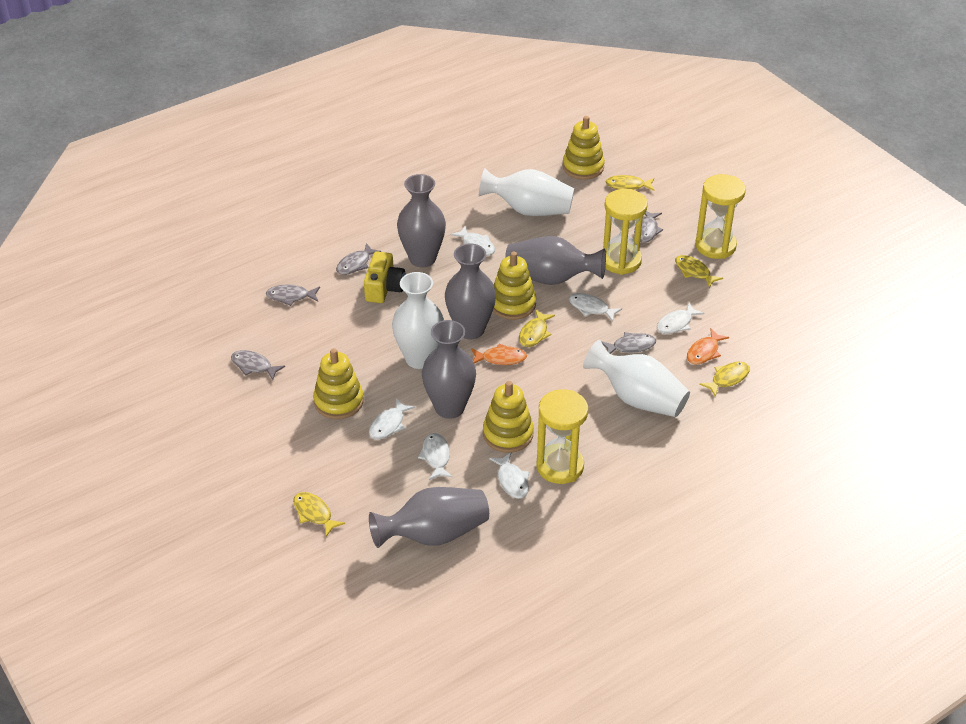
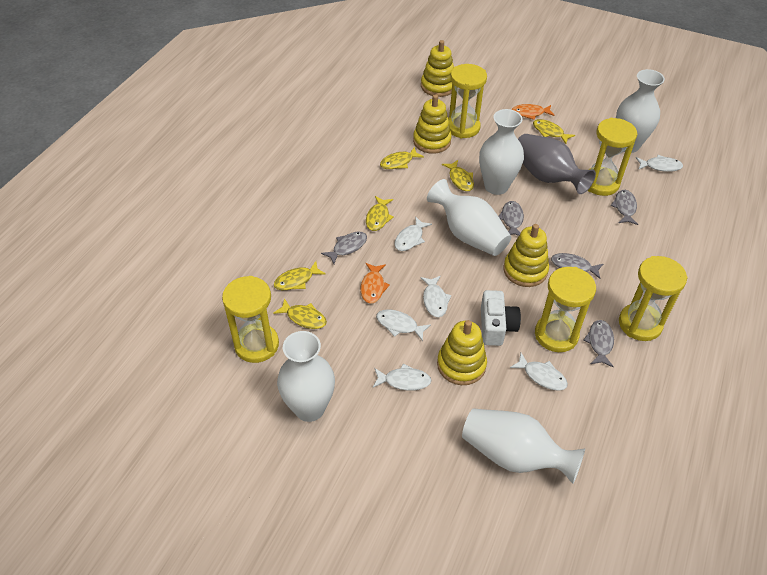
grey vase: [369,487,489,548] [397,174,446,268] [422,320,476,419] [445,244,496,339] [505,236,606,285] = 5 -> [518,134,596,194] = 1
white camera: none = 0 -> [481,290,521,346] = 1
white vase: [392,272,444,369] [479,168,574,216] [583,340,690,417] = 3 -> [277,331,335,422] [427,179,511,256] [462,409,585,484] [479,109,524,195] [616,69,665,153] = 5
yellow camera: [364,252,406,303] = 1 -> none = 0
yellow fish: [293,492,345,537] [519,309,555,347] [605,175,655,191] [675,255,723,288] [699,362,750,397] = 5 -> [273,298,327,329] [274,261,326,290] [366,196,393,231] [380,147,424,169] [442,160,474,191] [533,119,575,144] = 6
yellow hourglass: [536,389,588,484] [603,189,648,275] [695,174,746,259] = 3 -> [222,276,279,363] [448,64,487,139] [535,267,596,352] [588,118,637,196] [619,256,688,341] = 5

